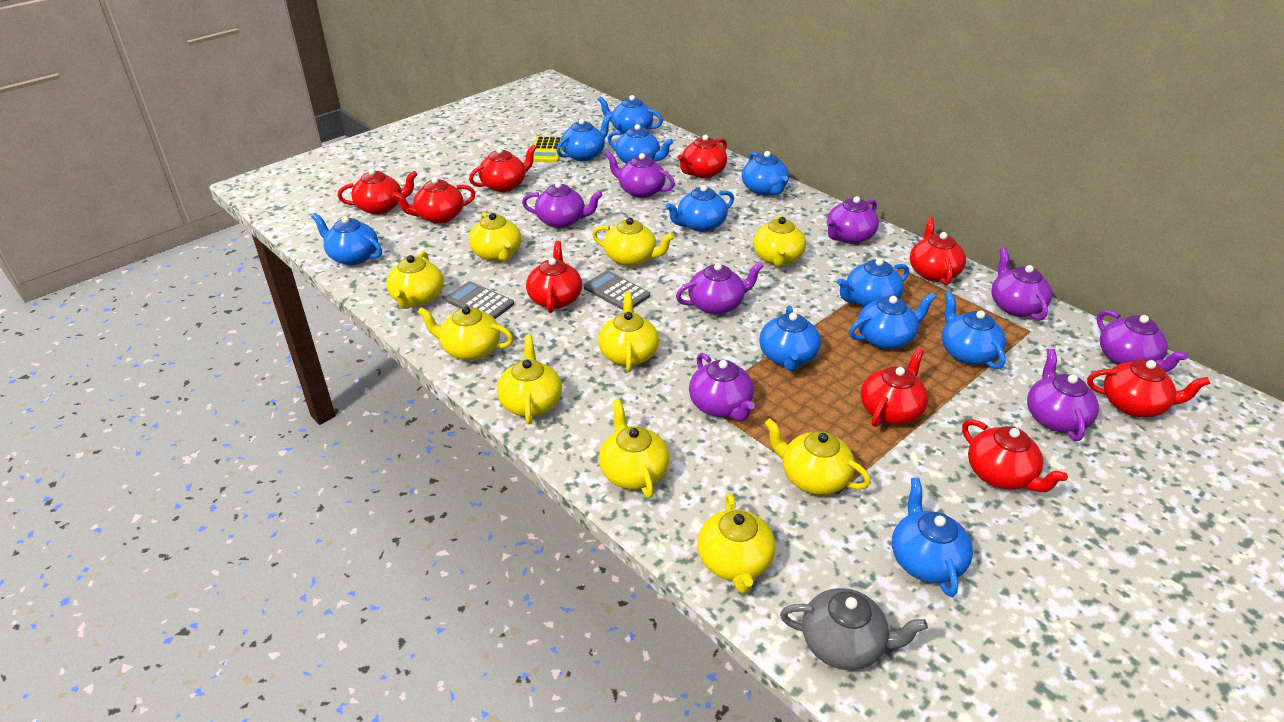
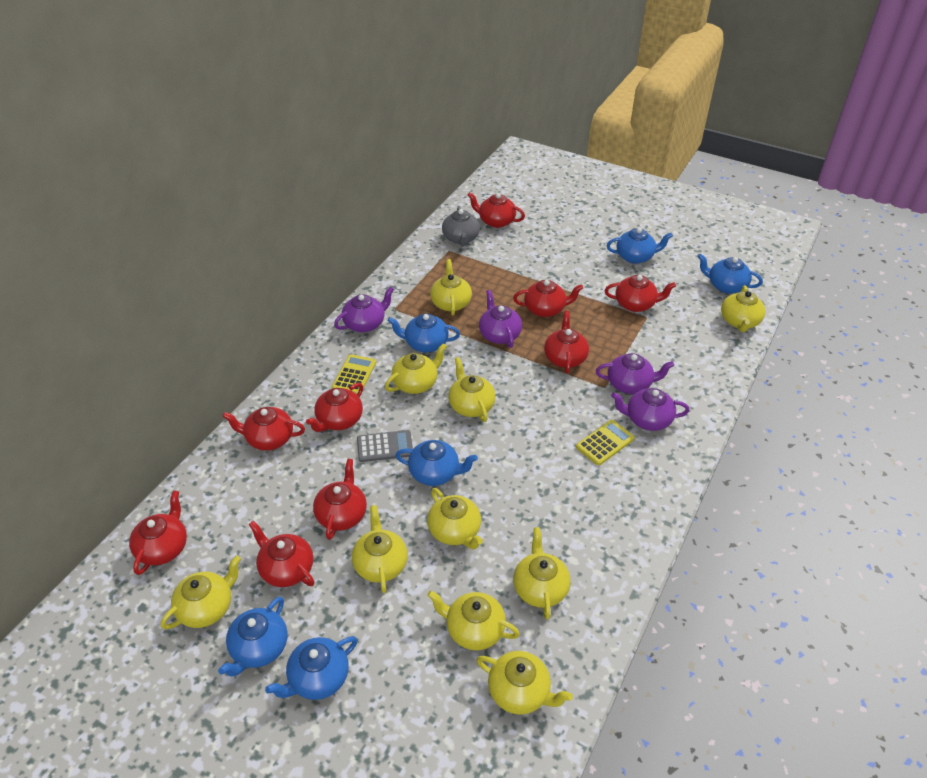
blue teapot: [311,213,382,265] [556,114,611,161] [598,95,663,134] [608,124,674,163] [665,185,734,232] [742,151,789,196] [759,306,821,371] [837,258,909,307] [849,292,936,349] [892,477,973,597] [942,291,1006,369] = 11 -> [218,597,288,677] [265,636,358,700] [388,314,460,352] [395,440,478,486] [607,228,673,264] [698,254,763,294] = 6
grey calculator: [445,281,514,319] [584,270,650,310] = 2 -> [357,430,413,462] = 1
purple teapot: [522,182,602,228] [605,152,675,198] [676,262,764,315] [689,353,755,421] [826,196,879,244] [991,248,1052,321] [1027,349,1099,441] [1097,310,1188,372] = 8 -> [334,287,394,332] [479,290,522,348] [596,353,674,394] [611,388,690,431] = 4
yellow calculator: [533,136,562,162] = 1 -> [332,354,376,394] [576,420,635,466] = 2

